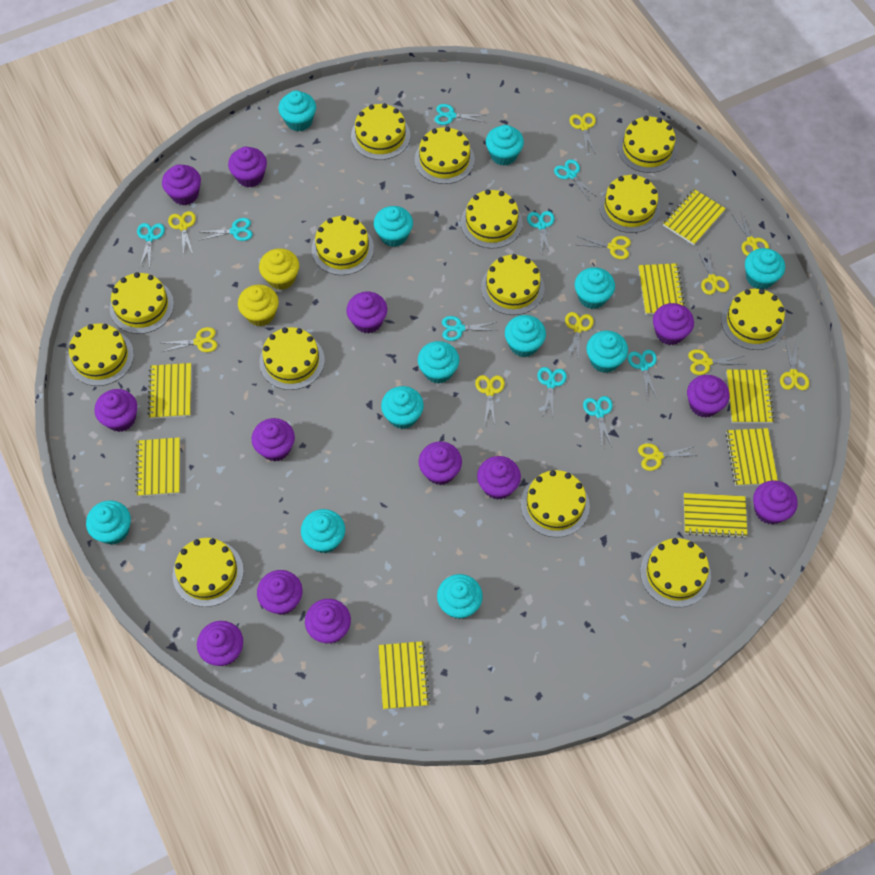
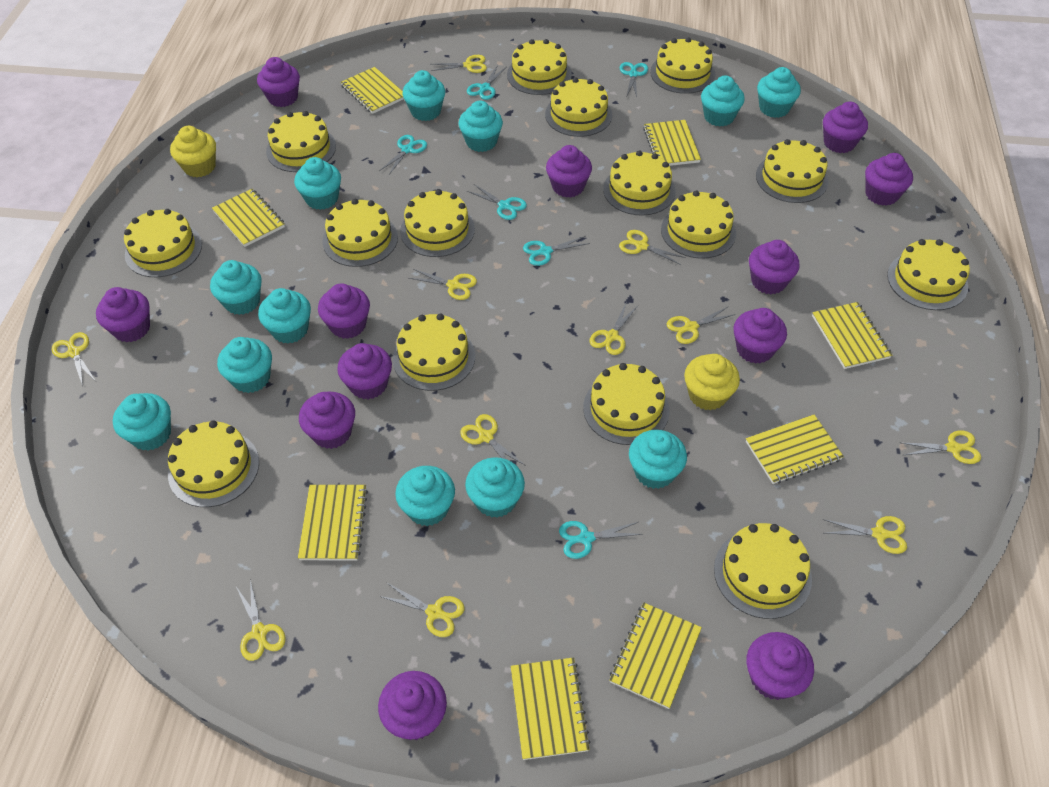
purple cupcake: [95,389,137,432] [162,164,201,205] [197,621,243,666] [228,147,267,187] [252,418,295,462] [257,570,302,615] [305,599,351,644] [346,292,387,334] [419,441,462,485] [477,456,521,500] [653,303,694,345] [687,375,730,418] [753,480,798,525] = 13 -> [96,287,150,342] [257,57,300,107] [299,392,355,449] [318,283,370,339] [337,343,392,399] [378,671,447,740] [546,145,592,198] [733,308,787,364] [746,632,814,700] [749,240,800,294] [823,102,868,153] [865,153,913,206] = 12
turquoise scissors: [137,223,165,267] [199,218,253,241] [435,104,487,125] [442,316,498,341] [527,211,554,255] [537,367,567,417] [554,159,597,200] [583,396,613,447] [628,350,657,398] = 9 -> [379,135,427,175] [467,65,506,100] [467,184,527,220] [523,236,590,266] [559,521,643,559] [620,62,648,97] = 6
yellow cake: [68,323,134,386] [110,272,174,334] [173,538,244,607] [259,327,325,390] [312,215,374,275] [351,103,410,160] [415,127,475,184] [461,190,523,249] [481,254,544,315] [521,470,590,537] [599,174,661,233] [618,116,678,173] [640,538,711,607] [721,289,786,350] = 14 -> [124,209,202,277] [168,420,259,507] [266,111,336,172] [322,199,398,267] [393,314,475,391] [400,189,475,257] [507,39,572,95] [545,77,612,137] [583,363,670,445] [603,150,676,216] [650,37,716,94] [661,190,736,259] [714,523,812,619] [756,139,828,203] [887,239,970,310] = 15

